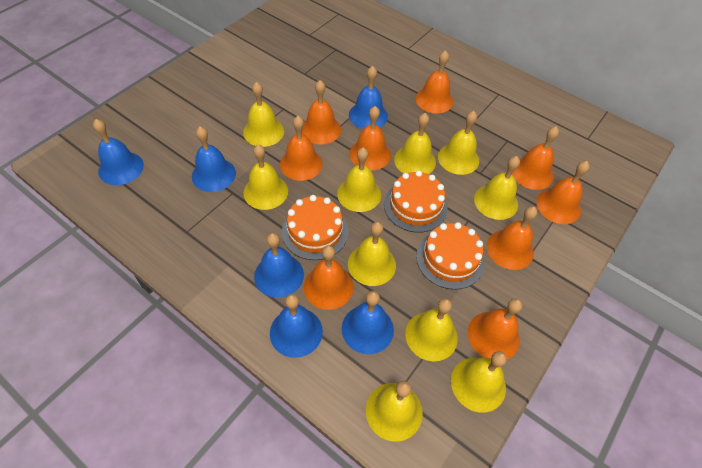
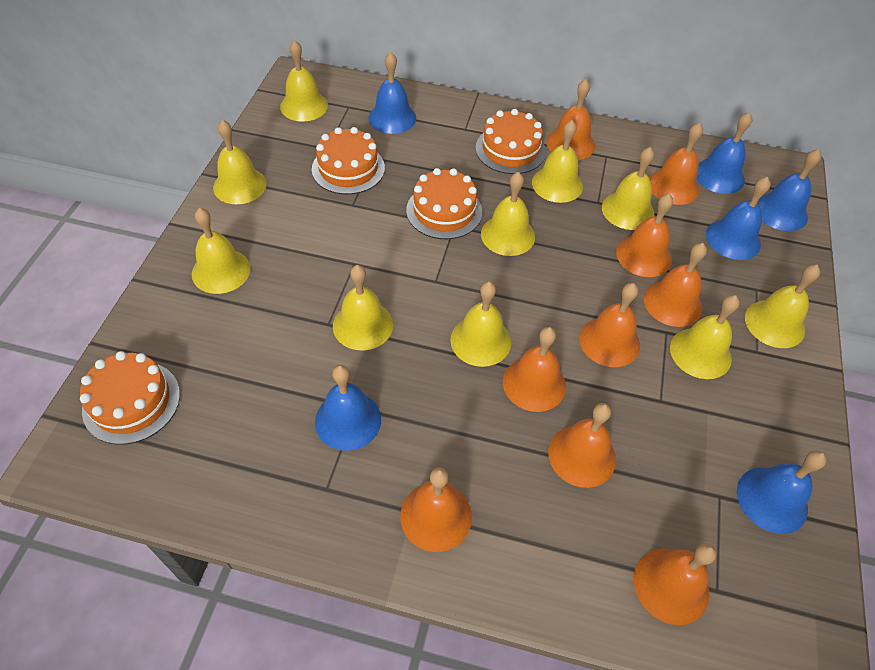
orange cake: [282,195,348,260] [384,170,448,233] [416,222,485,290] = 3 -> [80,351,180,445] [312,127,385,194] [406,168,482,239] [476,109,546,174] = 4

